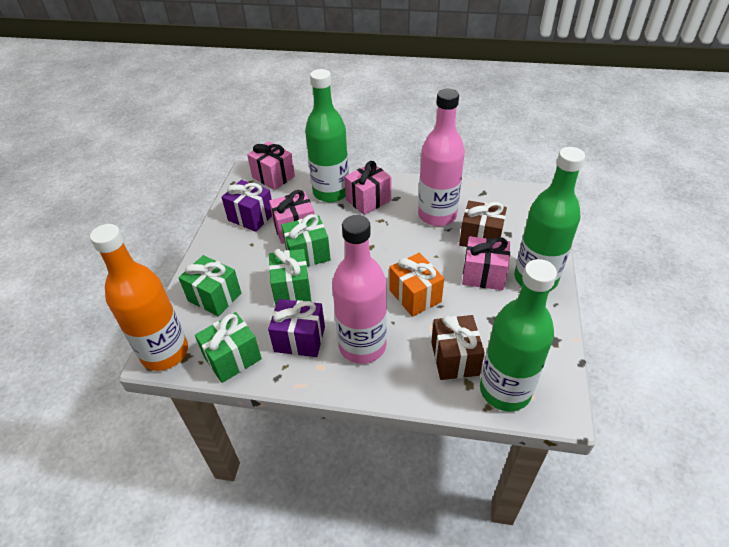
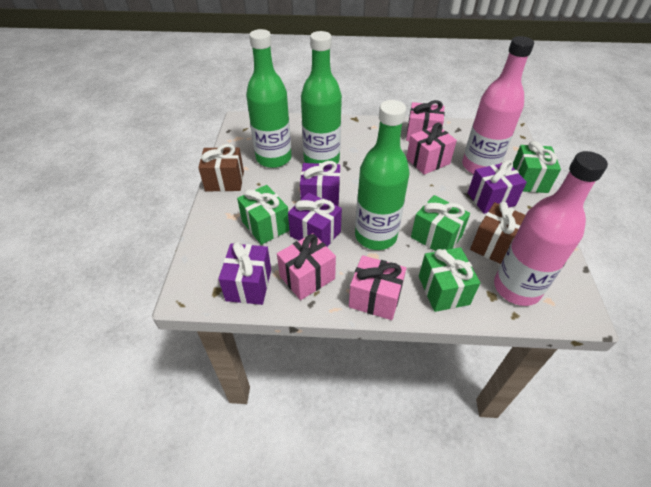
orange bottle: [90,224,188,371] = 1 -> none = 0
orange gift: [389,253,444,317] = 1 -> none = 0
purple gift: [221,180,272,232] [268,299,325,357] = 2 -> [218,241,271,305] [288,193,342,247] [300,161,340,206] [468,160,527,214] = 4

